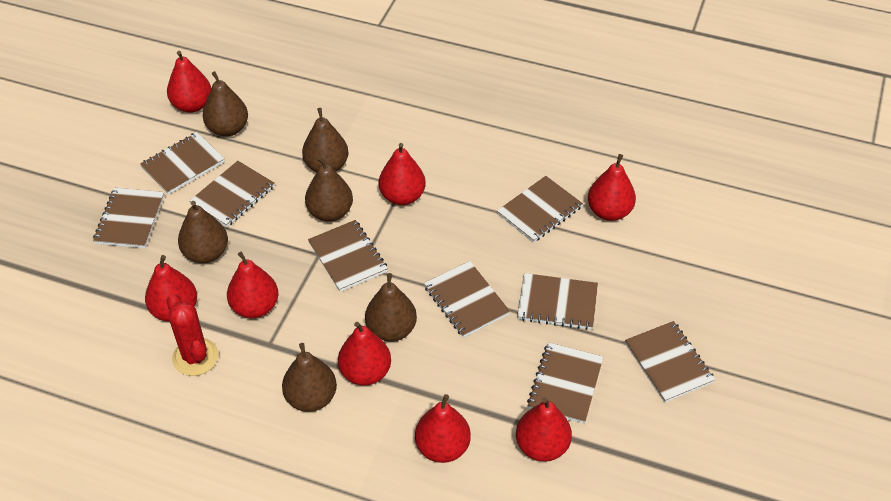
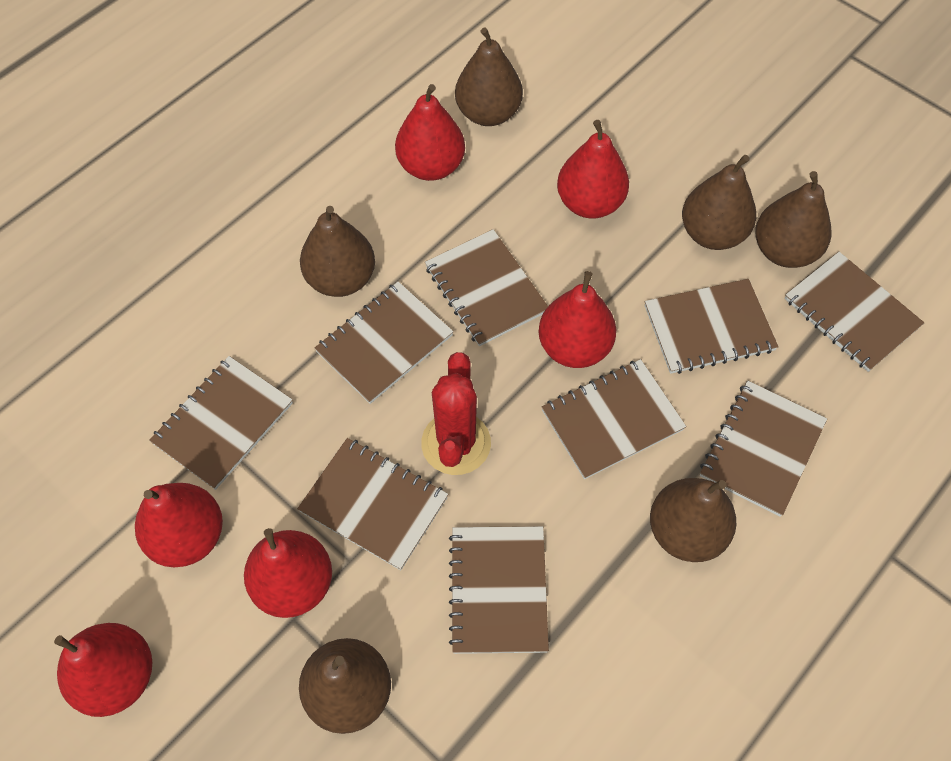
red pear: [145,255,197,322] [167,51,211,113] [227,252,278,318] [338,322,391,385] [379,143,426,205] [415,394,471,463] [516,397,572,462] [588,154,636,221] = 8 -> [54,623,152,717] [135,483,223,567] [244,528,332,618] [395,84,465,181] [539,271,616,368] [557,120,629,218] = 6

